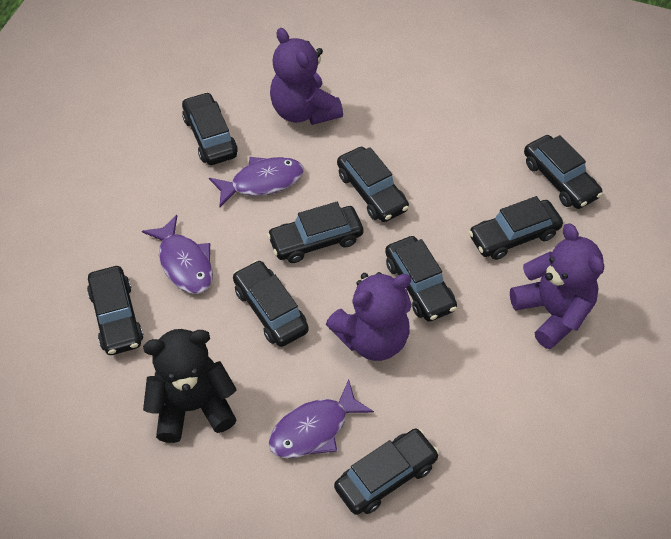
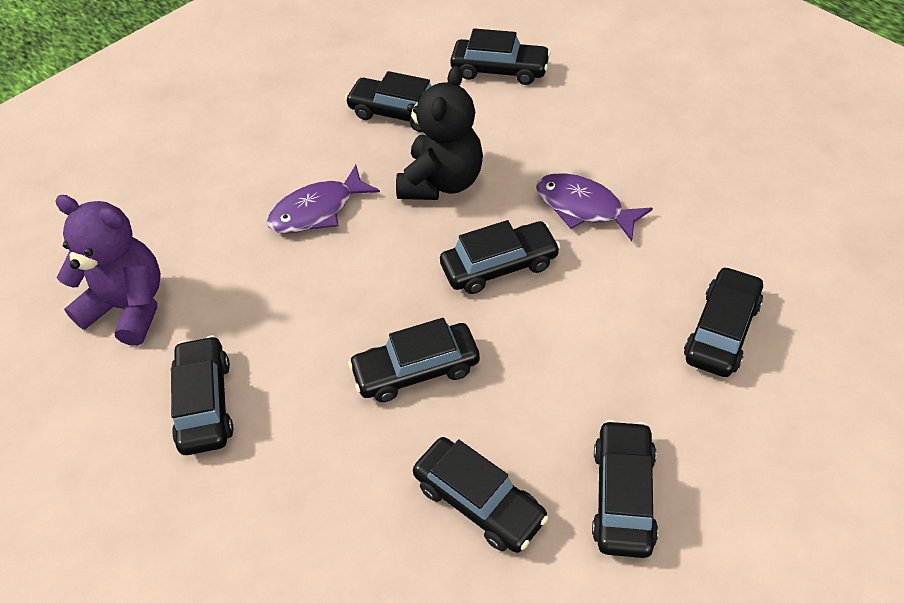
black car: [87,266,144,355] [182,92,238,165] [233,260,309,347] [267,202,363,263] [334,429,439,515] [337,147,409,222] [385,236,457,322] [469,196,563,260] [524,135,603,209] = 9 -> [171,335,234,455] [345,71,431,132] [348,318,480,402] [413,437,549,553] [440,220,561,294] [450,28,551,85] [592,420,658,558] [684,266,763,377] = 8
purple fish: [142,215,213,294] [209,157,304,207] [269,379,374,458] = 3 -> [267,165,380,234] [536,173,653,241] = 2
purple teddy bear: [270,28,343,125] [326,272,412,361] [510,223,604,349] = 3 -> [55,195,161,346] = 1

